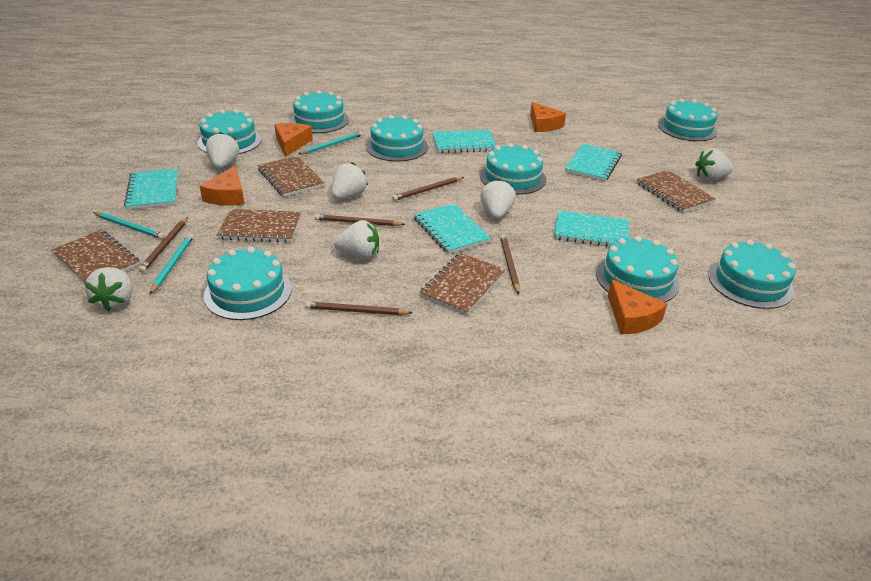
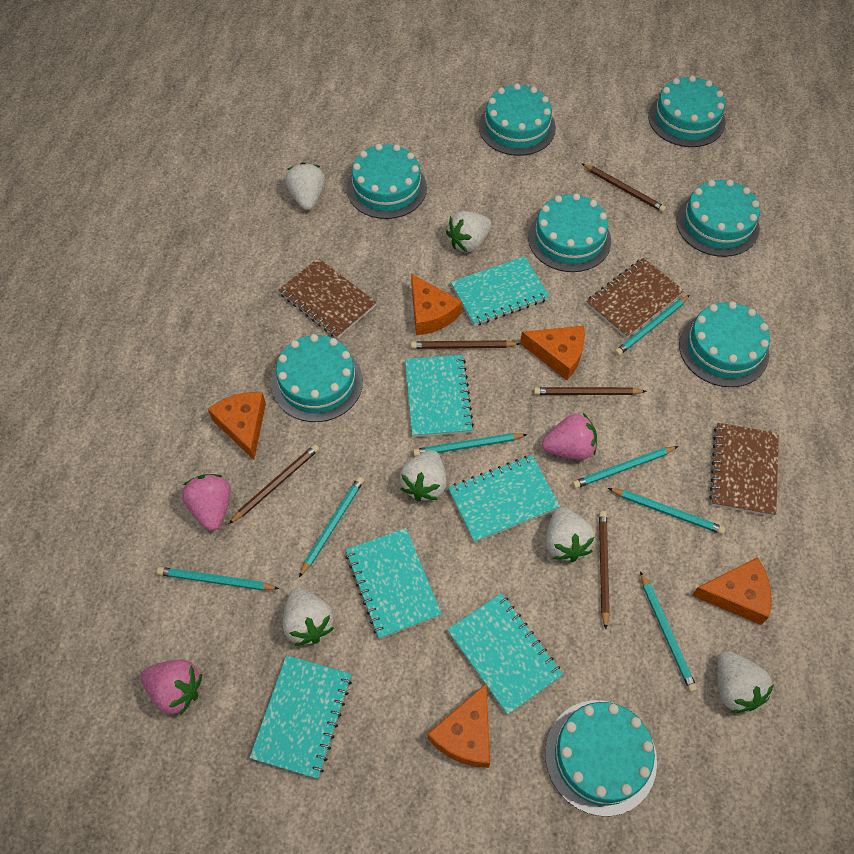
brown notebook: [51,230,140,283] [217,209,301,243] [258,156,325,197] [419,253,506,315] [636,170,716,213] = 5 -> [278,258,377,339] [586,258,684,338] [709,423,779,517] = 3
orange cheese: [200,166,245,206] [274,123,313,157] [530,102,566,132] [608,279,667,334] = 4 -> [208,392,266,460] [411,274,462,335] [428,684,490,768] [520,326,585,380] [692,557,771,625] = 5
pink strawberry: none = 0 -> [141,659,202,715] [182,474,231,531] [542,413,597,460] = 3
turquoise notebook: [124,168,178,210] [414,203,491,254] [432,130,496,153] [554,210,629,247] [565,144,622,181] = 5 -> [250,655,352,779] [346,528,442,639] [405,355,474,437] [447,593,563,715] [448,455,560,543] [451,256,550,326] = 6
turquoise pencil: [93,212,165,239] [150,234,194,294] [298,131,363,154] = 3 -> [157,567,280,590] [299,477,364,577] [413,433,527,456] [572,446,678,488] [608,488,725,534] [615,295,690,356] [640,571,697,692] = 7

